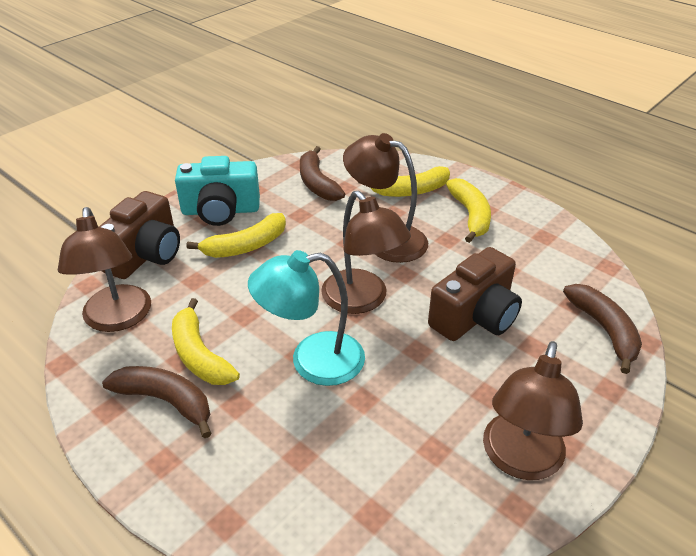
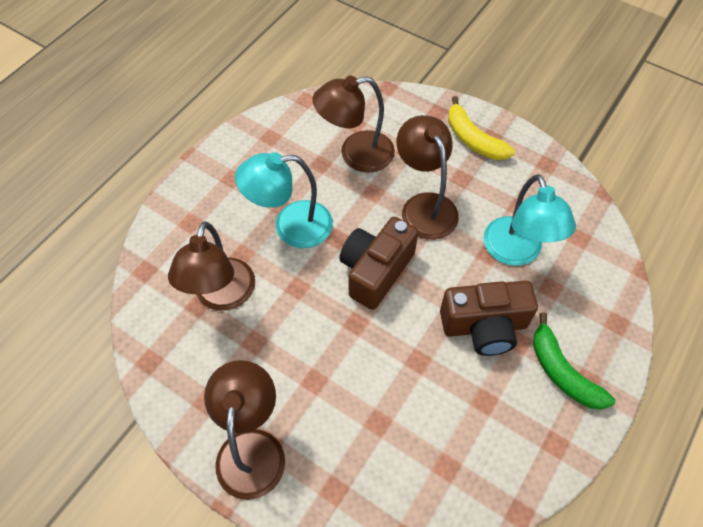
brown banana: [102,366,212,438] [300,146,345,201] [563,284,642,374] = 3 -> none = 0
green banana: none = 0 -> [533,312,615,410] = 1
turquoise camera: [175,156,260,226] = 1 -> none = 0
turquoise lamp: [248,250,365,386] = 1 -> [235,152,333,248] [484,174,576,266] = 2
yellow banana: [172,298,240,385] [186,213,286,258] [358,166,450,197] [446,178,491,243] = 4 -> [448,96,515,160] = 1

